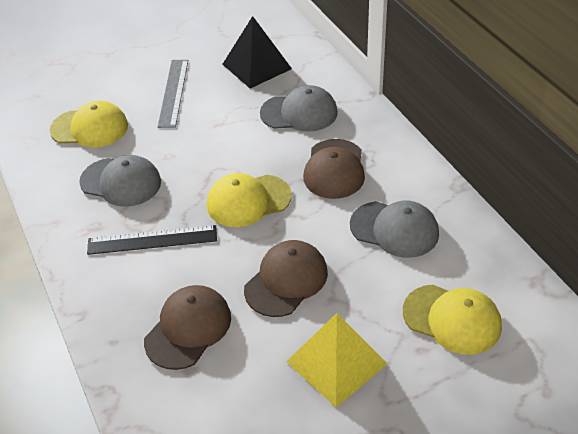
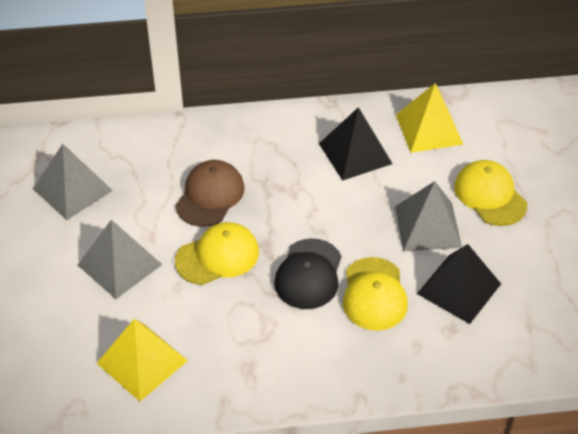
black cap: none = 0 -> [274,238,342,309] = 1
black pyramid: [222,16,292,88] = 1 -> [319,107,392,181] [417,244,501,324] = 2
black ruler: [87,225,217,255] = 1 -> none = 0
brown cap: [144,285,231,370] [244,240,328,317] [303,139,365,199] = 3 -> [175,160,244,227] = 1
grey cap: [79,155,161,207] [260,85,338,132] [350,200,439,258] = 3 -> none = 0
grey pyramid: none = 0 -> [33,144,113,220] [78,220,162,299] [395,181,462,251] = 3
grey ruler: [157,60,188,128] = 1 -> none = 0
yellow pyramid: [286,313,388,408] = 1 -> [97,319,188,401] [396,83,463,153] = 2

